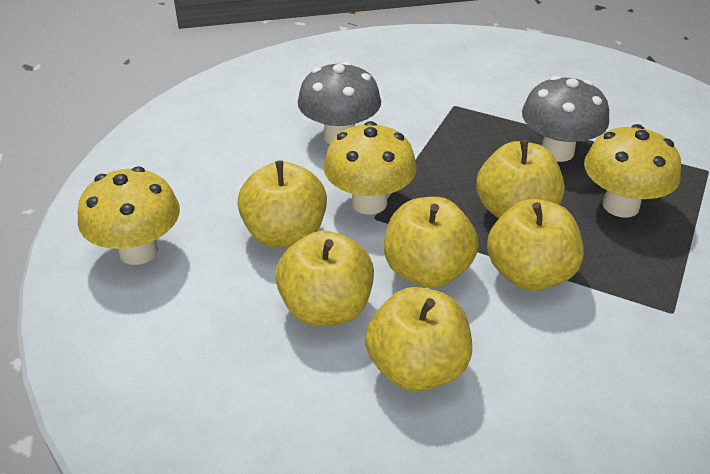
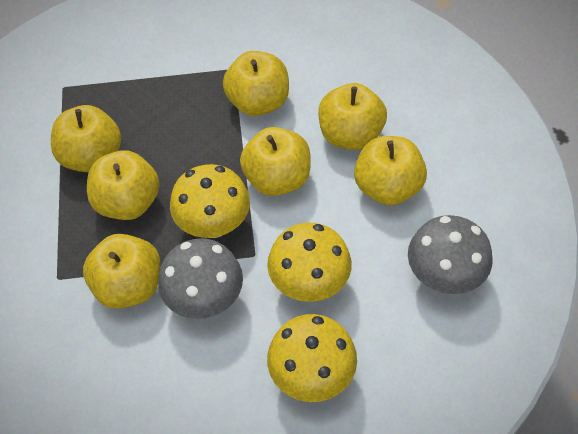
yellow apple: [238,161,327,248] [275,231,374,326] [365,287,472,392] [384,197,479,288] [476,140,565,218] [487,199,584,291] = 6 -> [51,105,121,172] [83,234,161,309] [87,150,160,220] [223,51,289,116] [240,127,311,196] [318,83,387,150] [354,136,427,206] = 7

